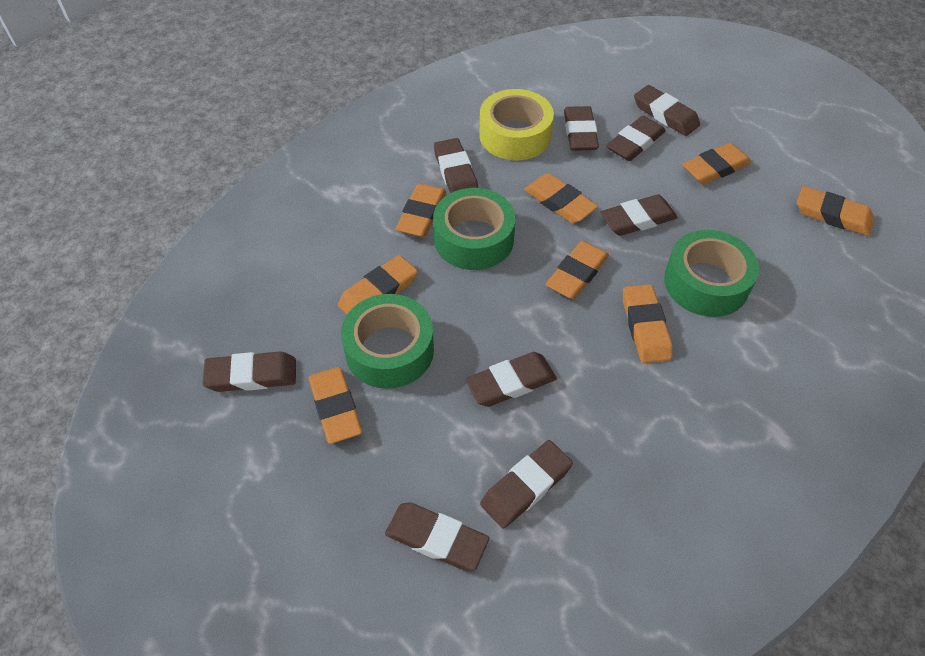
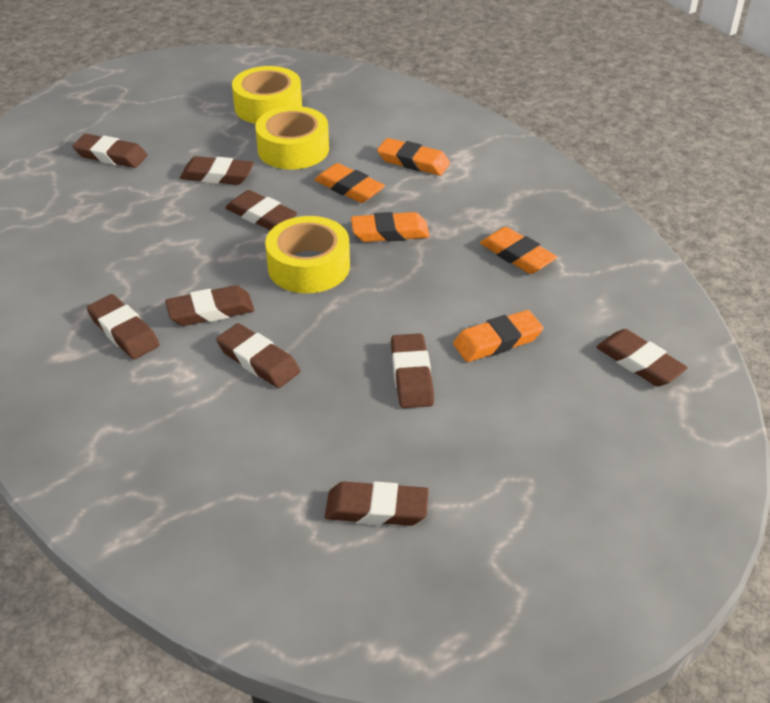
green tape: [341,294,434,389] [433,188,516,270] [664,230,759,317] = 3 -> none = 0
orange eraser: [309,367,362,444] [338,255,417,315] [396,184,446,237] [524,173,598,223] [546,241,609,299] [623,284,672,363] [682,143,751,185] [797,186,874,236] = 8 -> [315,163,385,203] [351,212,430,242] [377,138,450,176] [453,310,543,362] [480,227,557,274] = 5
yellow tape: [479,89,554,160] = 1 -> [232,66,302,124] [255,106,329,170] [265,216,350,293] = 3

